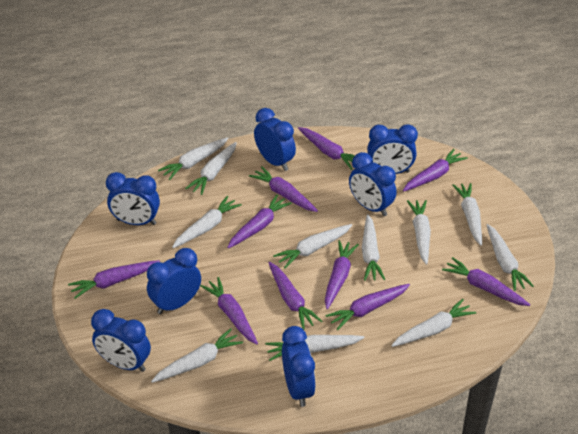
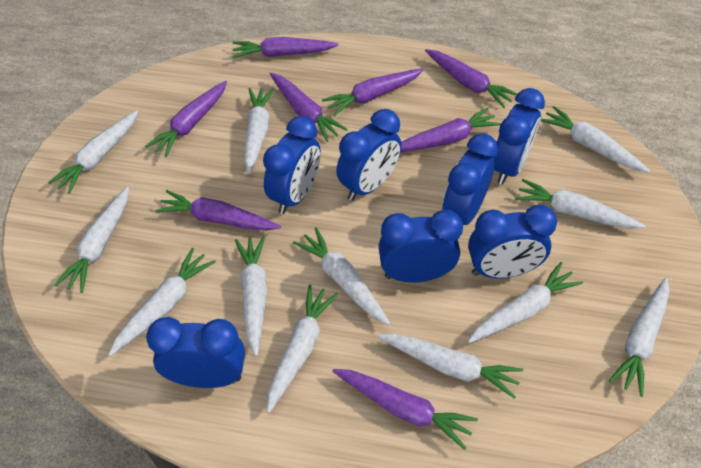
purple carrot: [68,260,160,299] [200,277,258,344] [227,195,292,248] [249,166,318,212] [268,262,322,330] [298,127,355,170] [325,240,359,309] [325,284,410,330] [403,149,468,192] [442,257,530,306] = 10 -> [145,81,227,157] [155,190,281,231] [232,37,339,58] [270,73,348,142] [322,69,424,116] [332,369,478,450] [401,108,501,152] [425,49,518,108] = 8
white carrot: [151,328,243,383] [158,137,228,180] [172,196,242,248] [185,142,237,195] [265,335,364,361] [273,224,352,268] [362,214,385,281] [391,299,476,347] [407,200,431,265] [452,183,482,246] [487,224,534,291] = 11 -> [48,111,138,194] [54,186,129,293] [108,248,216,356] [235,236,267,356] [244,88,274,174] [267,285,338,413] [293,227,391,325] [378,334,523,399] [468,262,583,343] [515,179,645,229] [541,106,650,173] [609,278,669,397] = 12

